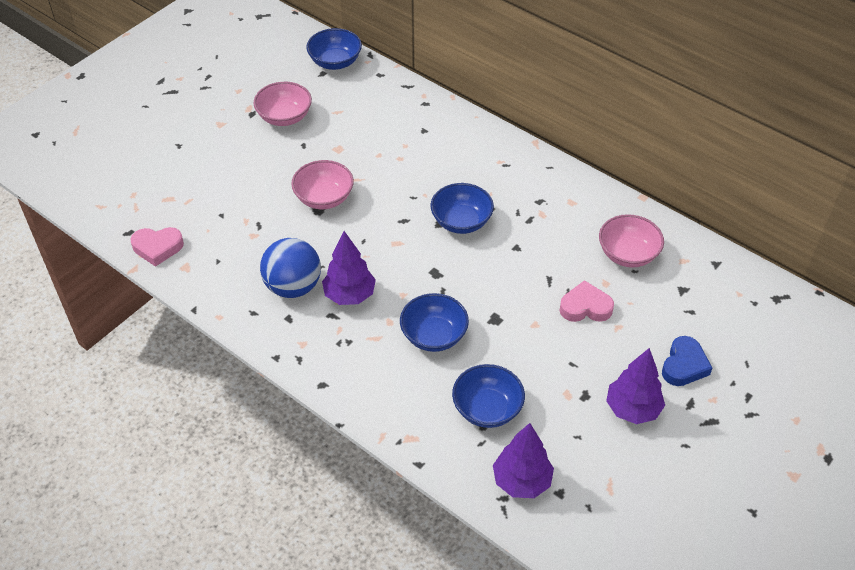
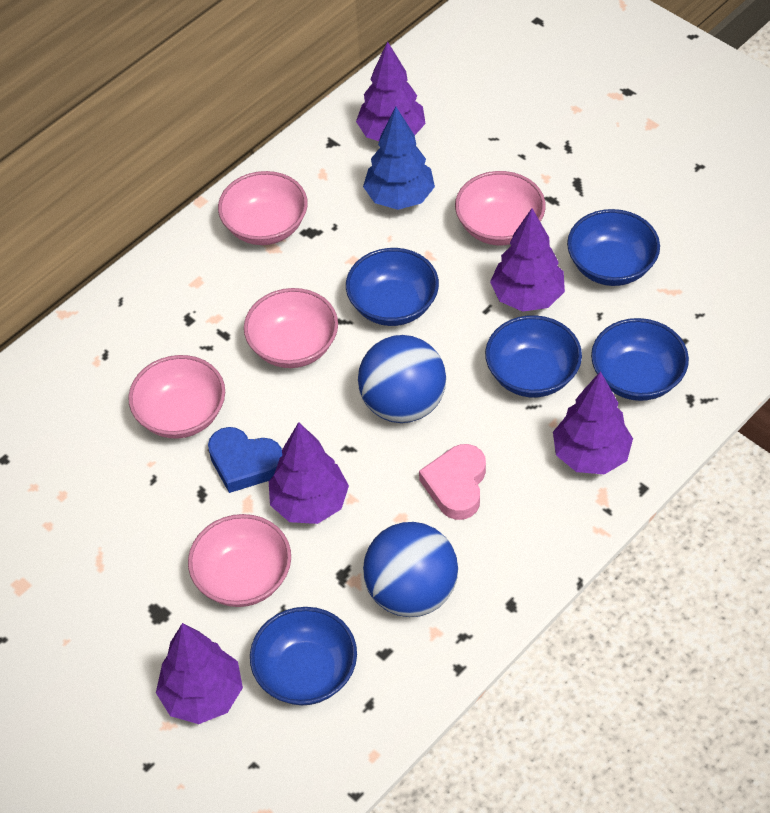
blue ball: [260,238,321,298] = 1 -> [358,335,446,423] [363,522,458,617] = 2
blue bowl: [306,28,362,70] [400,293,469,352] [431,183,494,234] [452,364,525,428] = 4 -> [250,607,357,705] [346,248,439,326] [485,315,582,398] [567,209,660,286] [591,318,689,401] = 5
blue tree: none = 0 -> [363,107,435,210] = 1
pink bowl: [254,82,312,126] [291,160,354,209] [599,214,664,267] = 3 -> [128,355,225,439] [188,514,291,607] [218,171,308,245] [244,288,338,368] [455,171,546,245] = 5
pink heart: [130,227,184,267] [559,280,614,322] = 2 -> [419,444,486,520] = 1
purple tree: [322,231,376,305] [493,423,554,498] [606,348,665,424] = 3 -> [156,623,243,724] [269,422,349,524] [356,41,426,141] [490,208,565,312] [553,371,633,474] = 5

